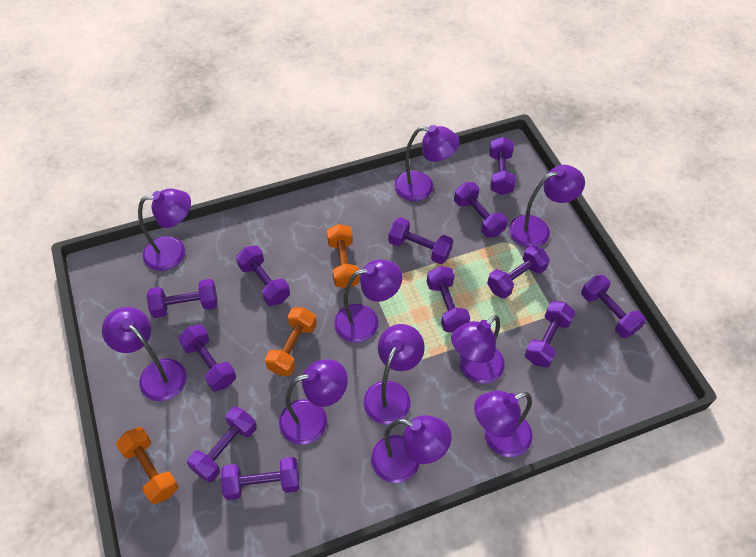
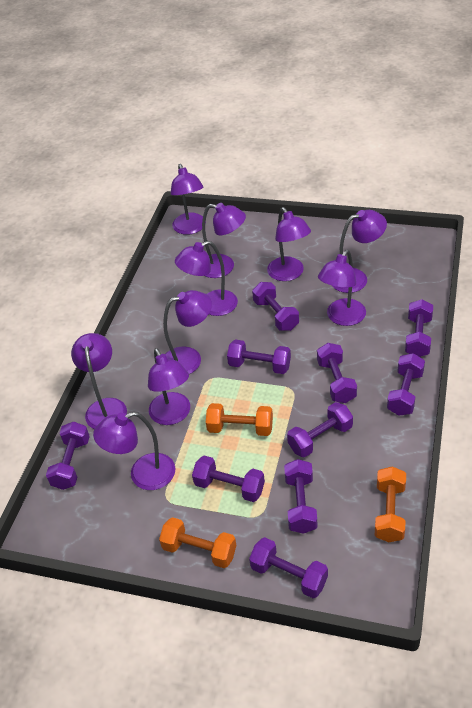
purple dumbbell: [147,279,217,318] [178,324,236,392] [187,407,257,482] [221,457,299,500] [236,246,290,306] [388,217,453,264] [427,266,470,332] [454,182,508,238] [487,245,550,299] [489,137,516,195] [525,301,575,368] [581,275,646,338] = 12 -> [46,422,90,490] [192,456,265,502] [227,339,291,374] [249,537,328,598] [252,282,299,331] [284,459,317,534] [287,402,353,457] [317,343,357,403] [387,353,425,416] [405,299,433,357] = 10

